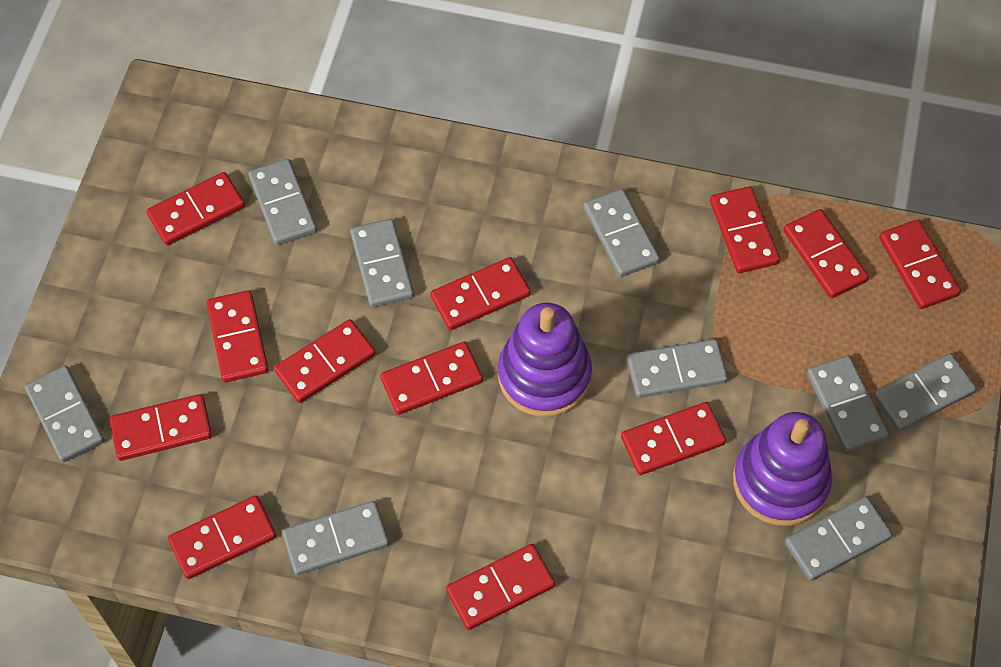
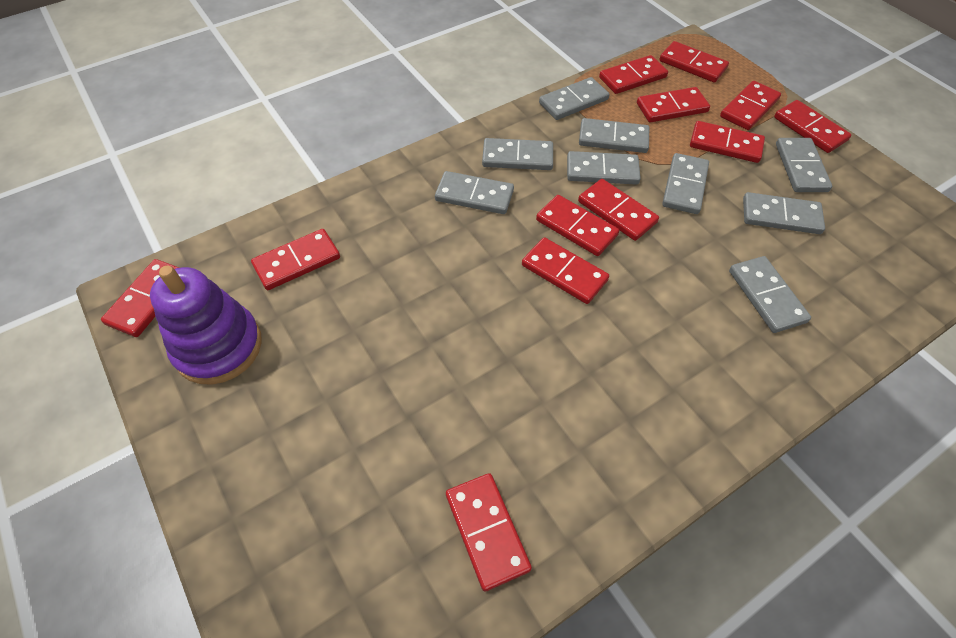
purple stacking toy: [498,303,592,417] [733,412,832,526] = 2 -> [150,266,262,385] = 1

